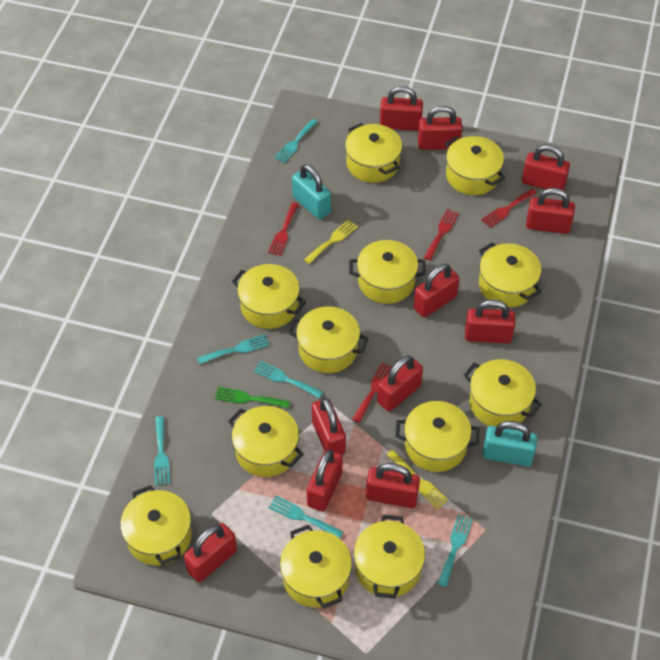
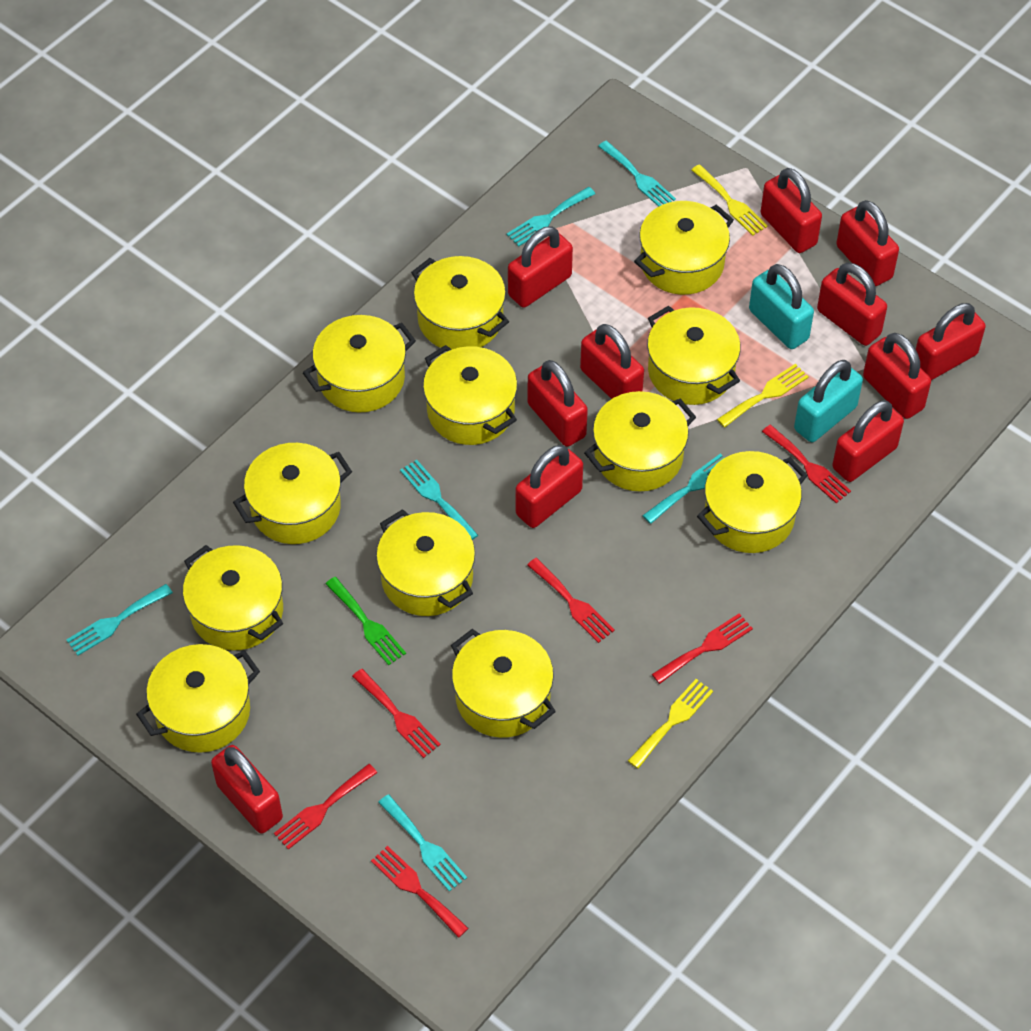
red fork: [268,202,299,256] [352,363,392,423] [424,209,459,260] [481,188,537,227] = 4 -> [274,764,377,850] [352,669,441,758] [371,846,469,938] [527,558,615,643] [652,613,753,684] [762,425,851,503] = 6
yellow fork: [304,219,358,264] [387,450,448,510] = 2 -> [628,679,713,769] [692,164,768,236] [717,364,809,427] = 3

